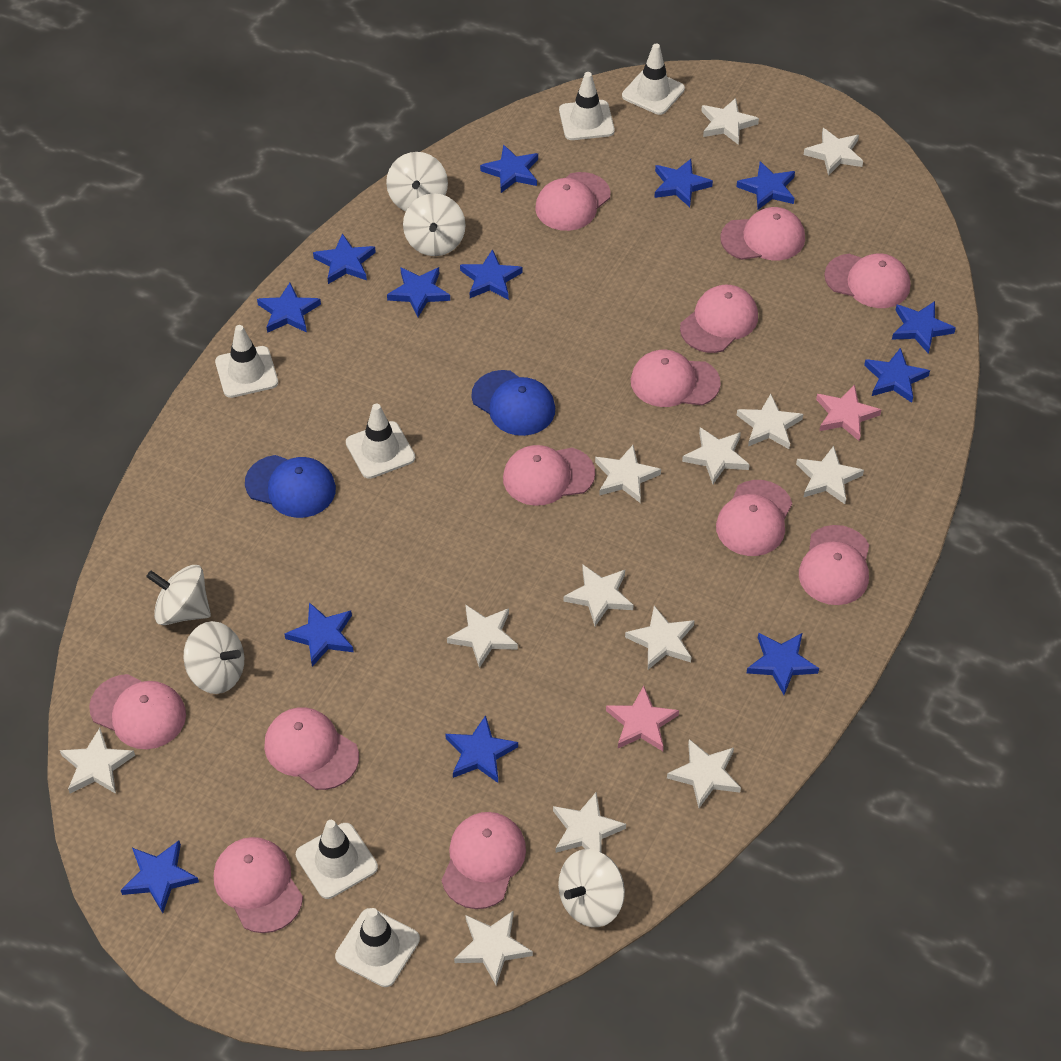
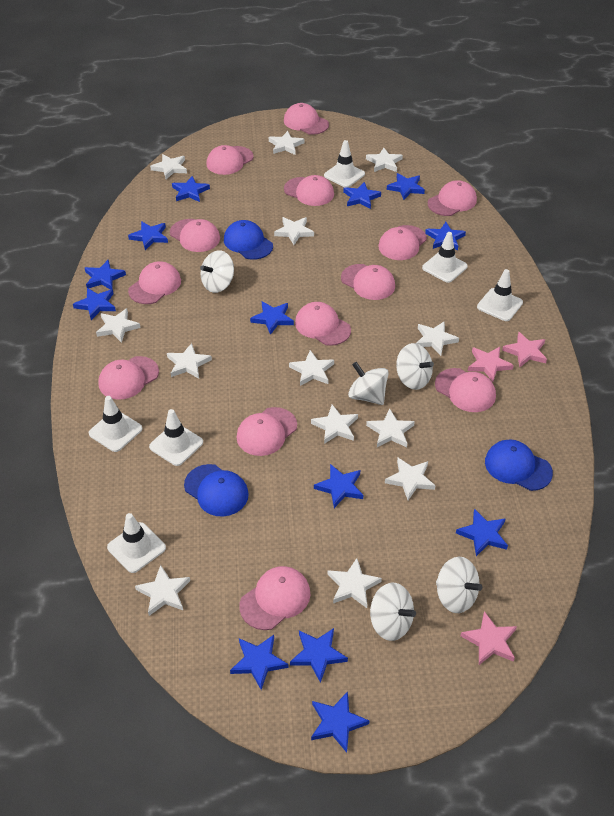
blue cap: [245,455,336,518] [471,370,555,436] = 2 -> [184,464,249,516] [224,220,273,260] [485,440,553,491] = 3
pink cap: [89,674,186,749] [214,837,303,933] [264,707,359,790] [441,812,526,909] [503,445,595,506] [535,172,611,231] [631,350,721,407] [680,285,758,353] [716,480,792,556] [720,207,805,260] [799,525,869,605] [824,253,910,308] = 12 -> [98,356,159,400] [128,261,181,304] [170,219,220,252] [206,145,254,175] [237,407,297,456] [239,566,310,630] [284,103,329,135] [284,175,334,206] [295,302,351,346] [341,264,395,300] [378,225,427,260] [428,180,477,216] [435,368,496,412] = 13
pink star: [606,686,679,751] [816,384,881,441] = 2 -> [460,611,517,665] [468,347,514,382] [502,332,547,368] = 3

